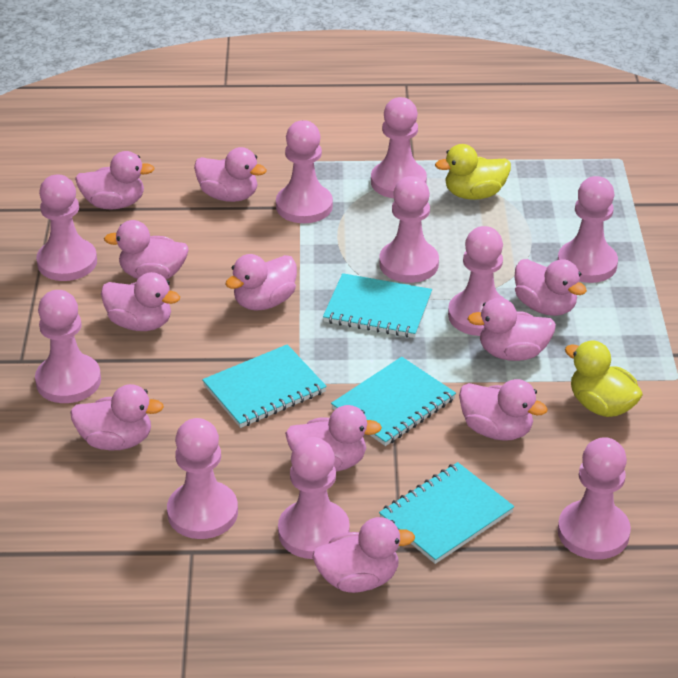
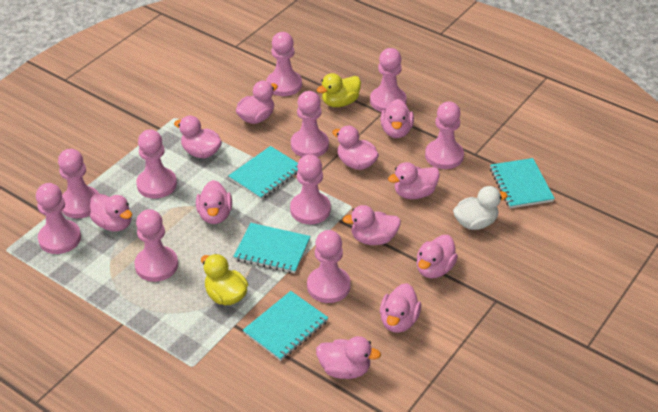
white duck: none = 0 -> [453,186,508,230] = 1

